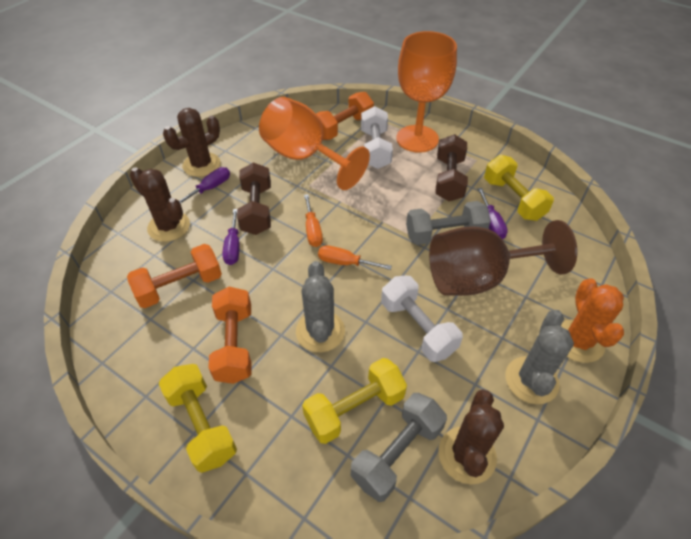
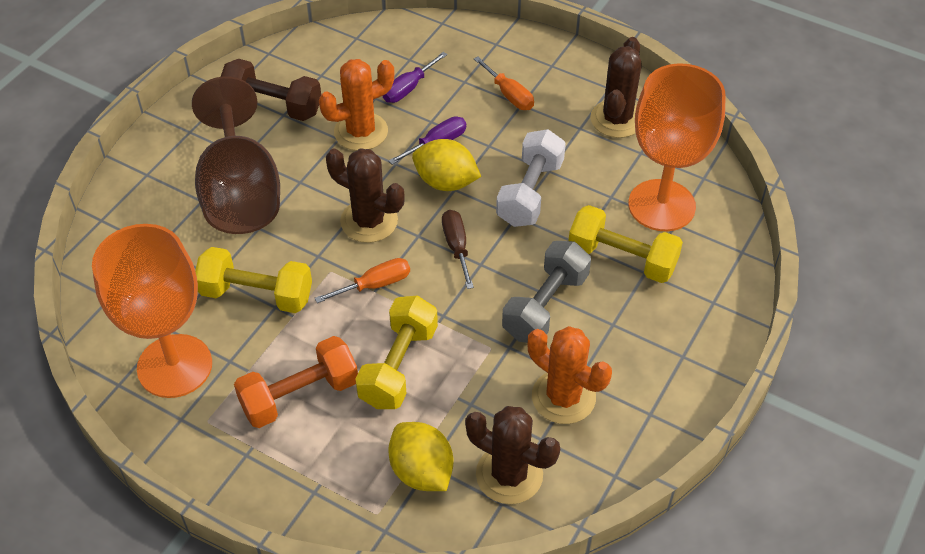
brown dumbbell: [237,162,271,235] [435,134,468,201] = 2 -> [221,59,321,121] = 1
brown screwdriver: none = 0 -> [442,210,474,289] = 1
grey cactus: [296,261,345,352] [506,310,574,404] = 2 -> none = 0
grey dumbbell: [351,393,447,502] [406,201,491,245] = 2 -> [502,241,591,343] = 1
orange cactus: [561,278,624,363] = 1 -> [319,59,395,151] [528,326,612,424] = 2
orange dumbbell: [127,244,222,308] [208,287,251,384] [316,92,374,140] = 3 -> [234,336,358,428] = 1
purple screwdriver: [179,167,230,204] [222,209,239,265] [478,188,508,239] = 3 -> [383,52,448,103] [388,117,466,164] = 2
white dumbbell: [361,106,393,169] [381,275,463,362] = 2 -> [496,129,566,227] = 1
yellow lemon: none = 0 -> [388,422,453,491] [412,139,481,191] = 2

